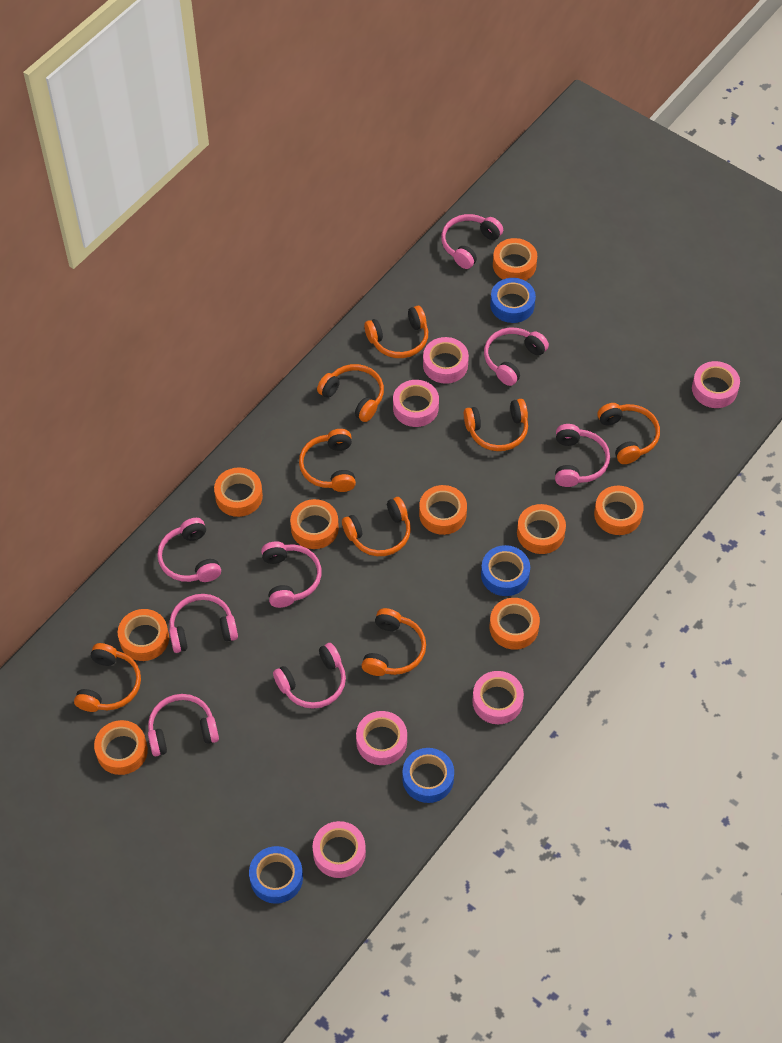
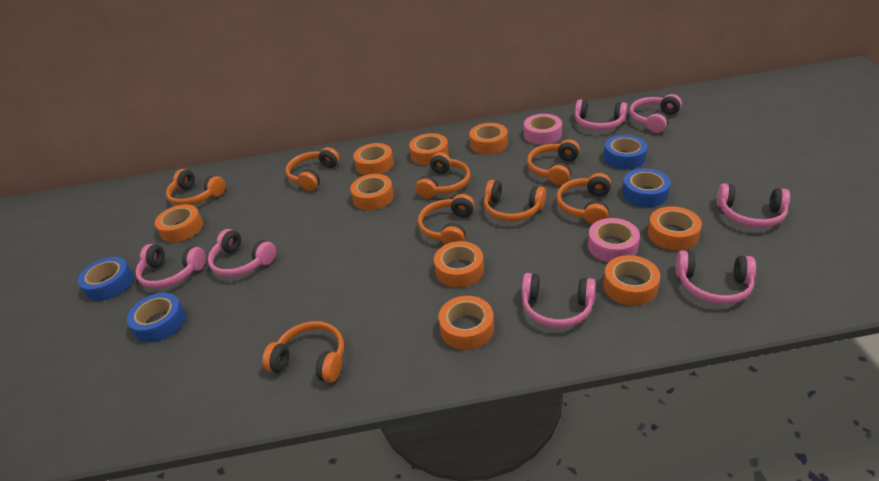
pink headphones: [148,694,219,756] [157,518,221,582] [169,594,238,653] [261,541,322,608] [273,643,346,709] [441,214,503,269] [484,328,549,386] [555,424,610,487] = 8 -> [135,244,206,289] [208,229,276,277] [522,273,596,328] [575,99,627,130] [629,94,682,133] [676,251,756,304] [717,183,790,228] = 7
pink tape: [312,821,366,878] [356,711,407,765] [393,380,439,427] [423,337,469,384] [472,671,524,724] [692,361,740,408] = 6 -> [524,114,562,145] [588,218,640,262] = 2

